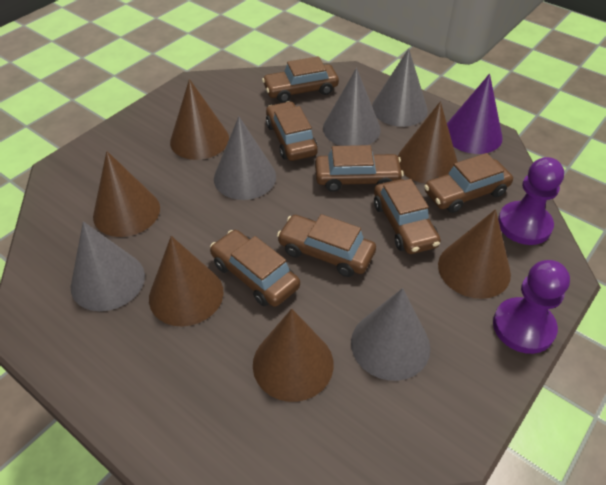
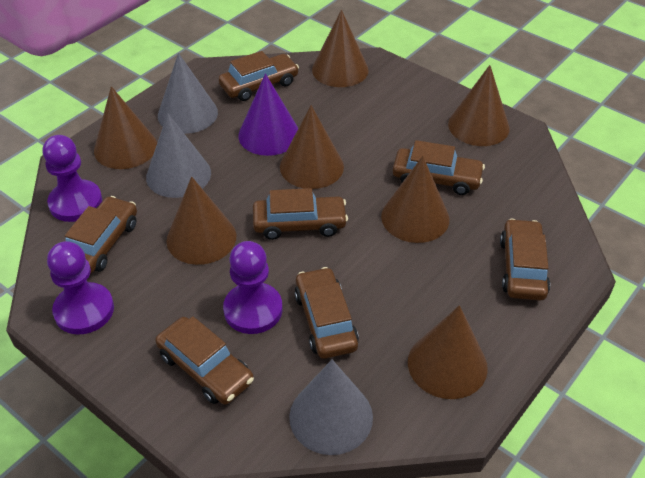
brown cone: [93,151,160,237] [149,236,224,327] [170,79,229,160] [253,309,334,402] [398,101,458,183] [438,209,511,299] = 6 -> [94,86,157,169] [166,177,236,265] [280,105,344,189] [312,10,369,87] [381,156,449,243] [408,305,488,399] [448,65,510,146] = 7
grey cone: [70,221,145,311] [214,116,276,200] [323,68,381,146] [351,288,430,381] [372,48,428,127] = 5 -> [146,113,211,198] [158,53,218,134] [289,360,373,455] = 3
purple pawn: [493,260,570,354] [498,157,564,245] = 2 -> [43,135,102,222] [47,241,114,334] [223,241,283,334] = 3

